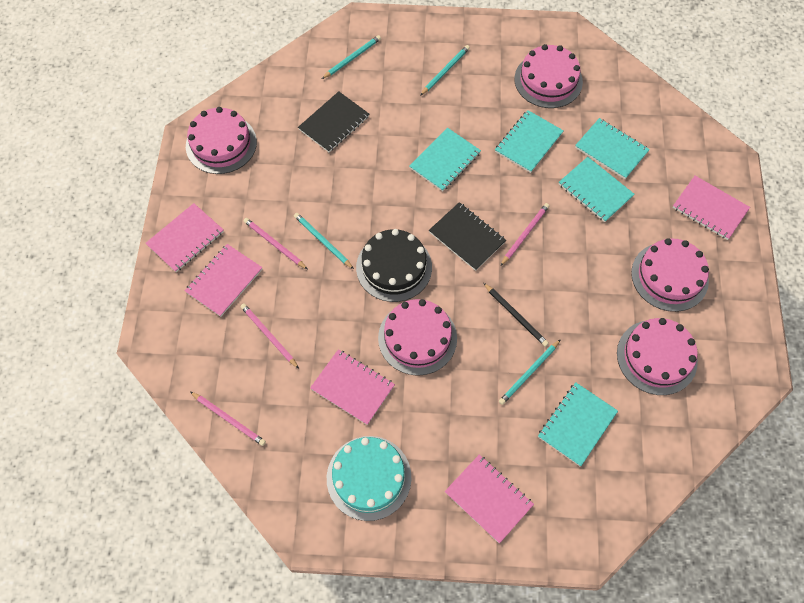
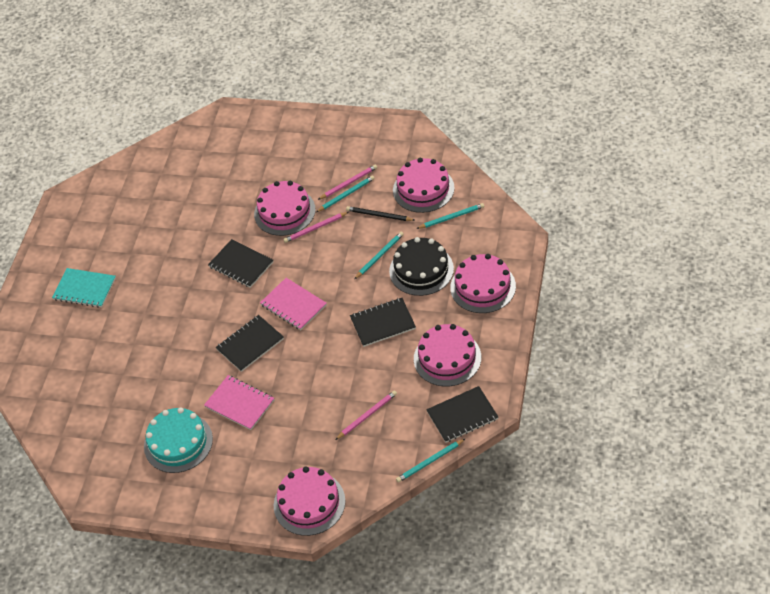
black notebook: [298,91,369,152] [429,202,506,271] = 2 -> [208,239,273,288] [216,315,284,372] [350,298,416,347] [426,386,498,443] = 4
pink notebook: [146,203,224,272] [185,244,263,317] [310,349,395,425] [445,454,534,543] [673,176,750,240] = 5 -> [204,375,274,430] [260,278,327,330] = 2
pink pencil: [190,392,266,446] [240,304,299,369] [244,218,307,269] [501,203,549,266] = 4 -> [283,212,348,243] [318,164,377,200] [335,390,397,440] = 3
turquoise notebook: [409,128,481,191] [495,110,564,173] [538,382,618,466] [559,157,635,222] [575,118,650,179] = 5 -> [52,268,116,308] = 1

